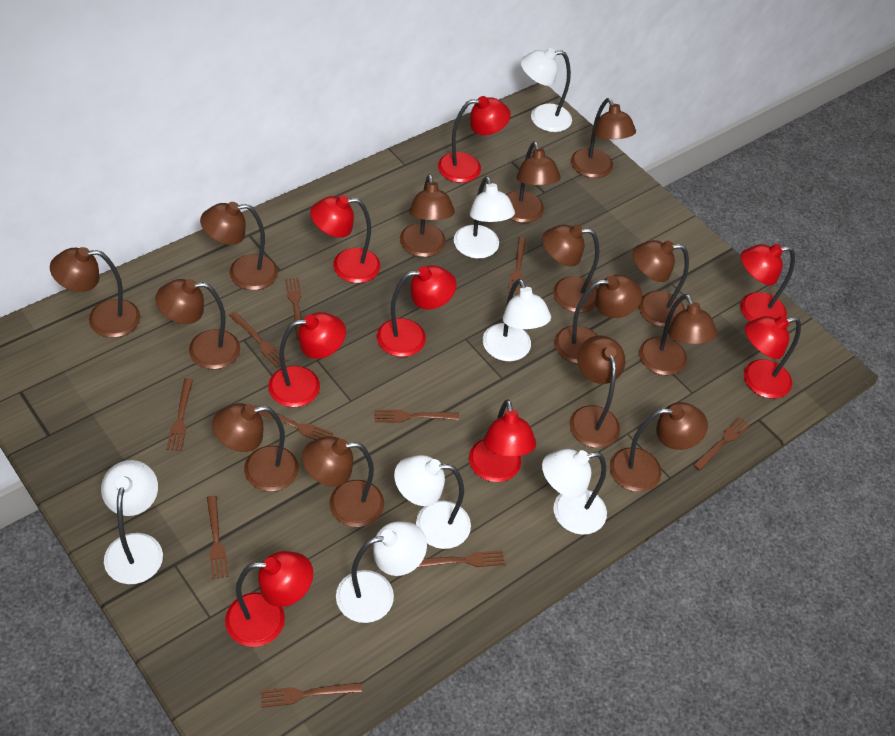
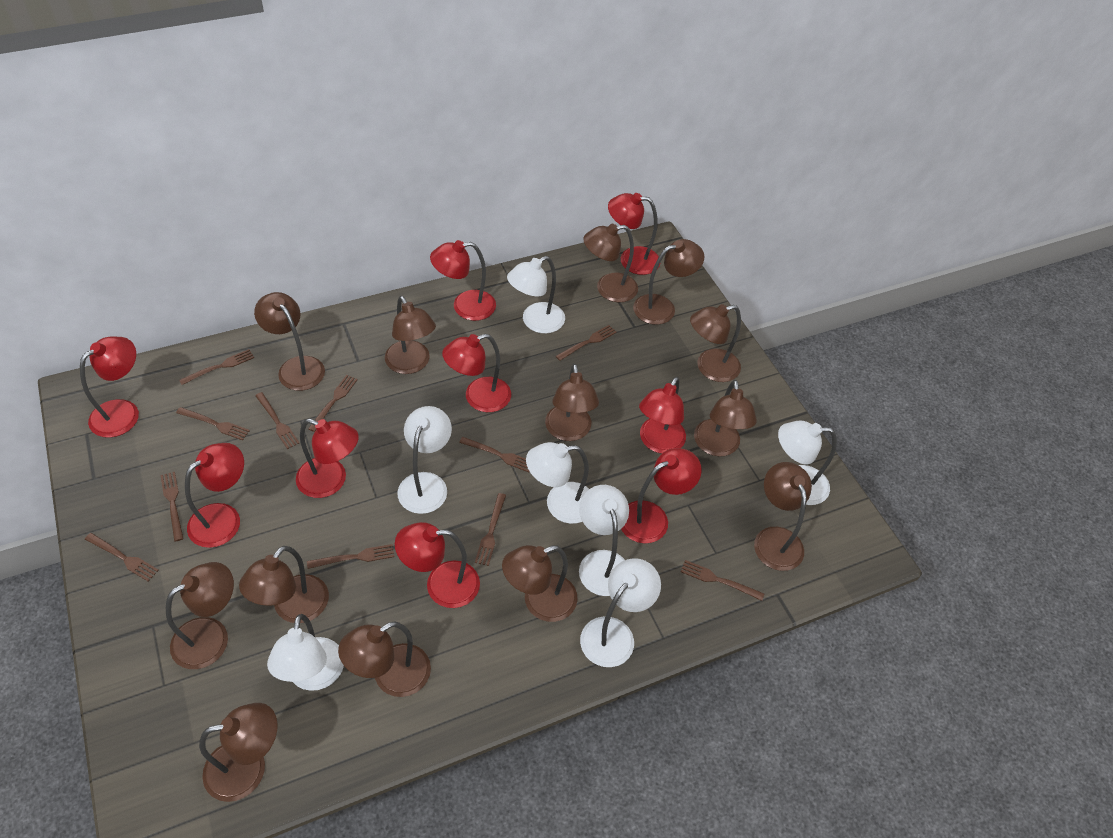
brown fork: [166,378,193,451] [207,496,229,579] [229,312,288,367] [254,405,334,440] [261,683,362,708] [285,278,302,339] [375,410,459,423] [417,550,505,568] [508,237,526,295] [693,416,750,470] = 10 -> [85,533,159,581] [160,472,184,542] [176,407,250,441] [179,349,254,385] [255,392,299,449] [307,544,394,569] [308,375,358,432] [459,437,530,472] [475,493,506,566] [556,325,617,361] [681,560,764,601] = 11
brown lamp: [50,247,140,338] [155,279,240,369] [200,202,278,290] [212,403,299,492] [302,436,384,527] [400,174,455,257] [506,142,561,223] [542,225,600,313] [555,275,642,364] [569,335,626,448] [571,98,636,178] [610,402,708,492] [633,240,689,327] [639,294,717,375] = 14 -> [166,562,234,669] [199,703,277,802] [239,546,329,623] [254,292,325,391] [338,621,431,697] [385,296,436,374] [502,545,577,622] [545,363,599,441] [583,224,638,302] [633,239,704,325] [690,304,741,382] [694,380,757,456] [754,462,812,571] = 13
red lamp: [225,551,313,647] [268,312,346,407] [310,195,380,283] [377,265,456,357] [438,96,511,183] [469,399,536,482] [741,244,795,322] [744,315,801,399] = 8 -> [80,337,139,438] [185,443,244,548] [296,419,359,498] [395,522,480,608] [430,240,496,321] [442,334,511,412] [608,193,661,275] [621,448,702,544] [639,377,686,453] = 9

